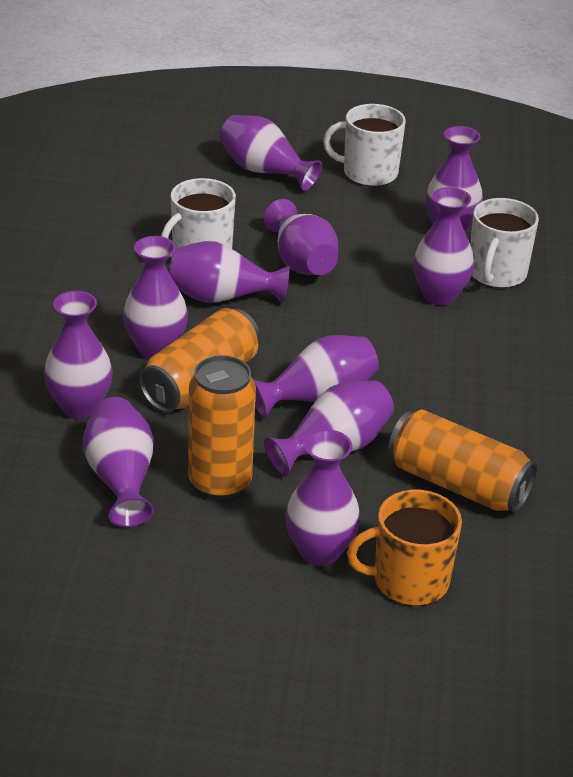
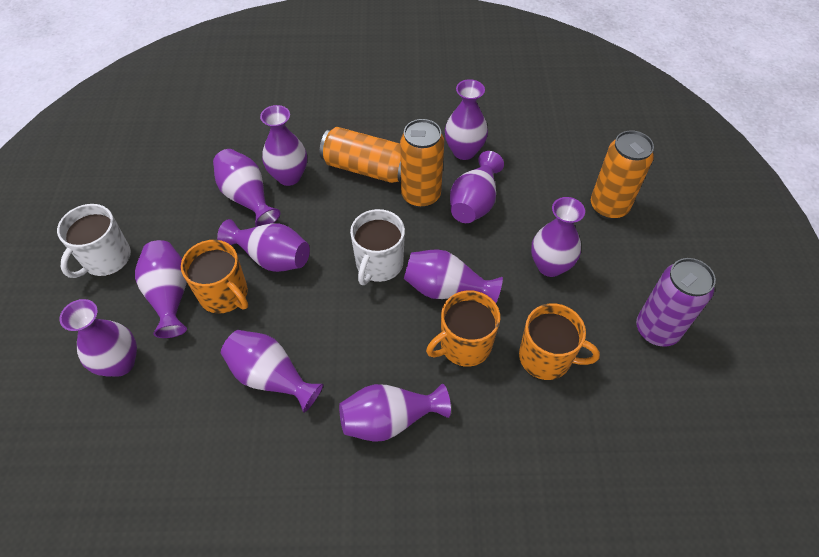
orange mug: [347,490,462,606] = 1 -> [181,240,248,314] [426,290,500,367] [519,303,600,380] = 3
purple can: none = 0 -> [636,258,716,347] = 1
white mug: [161,178,236,257] [323,104,406,187] [470,198,539,288] = 3 -> [57,204,131,278] [350,209,405,285] = 2

